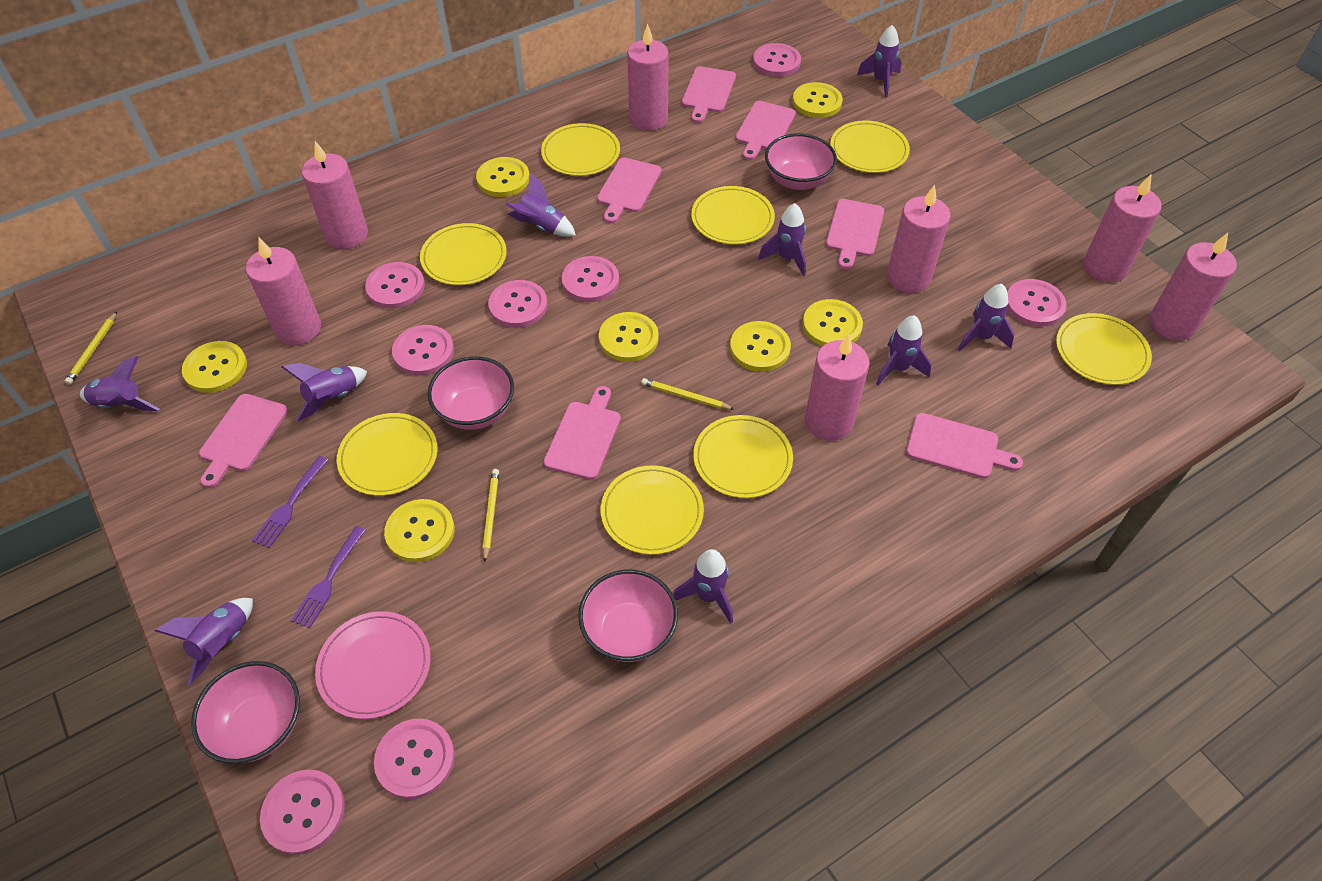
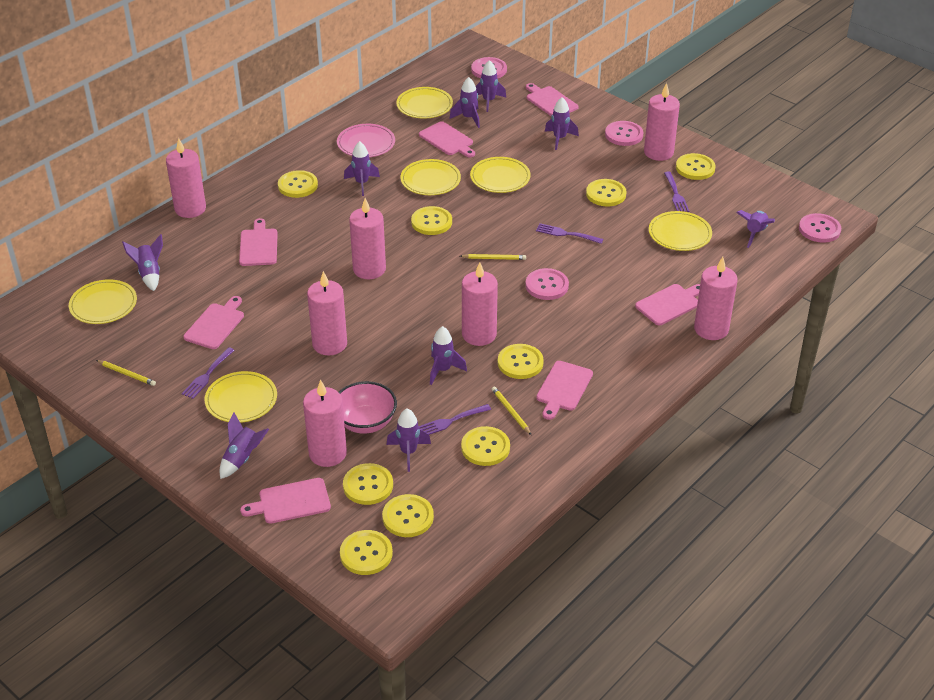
pink bowl: [191,661,300,764] [428,356,514,430] [578,570,678,662] [765,133,837,190] = 4 -> [339,381,397,433] = 1
pink button: [260,769,345,855] [365,262,425,309] [374,719,455,799] [392,325,454,376] [488,280,548,328] [562,256,619,302] [753,43,801,77] [1007,279,1066,327] = 8 -> [471,57,507,79] [525,268,569,300] [605,121,643,146] [799,213,841,243] = 4
purple fork: [252,456,328,548] [291,526,366,628] = 2 -> [182,347,235,399] [419,404,491,435] [536,223,603,244] [664,171,689,212] = 4
yellow button: [182,341,247,393] [384,499,455,562] [476,157,529,197] [599,312,659,362] [730,321,791,372] [792,82,843,118] [803,299,863,346] = 7 -> [278,170,318,198] [340,530,393,575] [343,463,393,505] [382,494,434,537] [411,206,452,235] [461,426,510,466] [498,344,544,379] [586,179,627,207] [676,153,716,180] = 9
yellow plate: [337,413,437,496] [420,223,507,285] [541,123,620,176] [601,465,704,555] [691,186,775,244] [693,415,793,498] [830,121,910,173] [1056,313,1152,385] = 8 -> [69,279,137,324] [204,371,277,423] [396,87,453,119] [401,159,461,195] [470,157,530,193] [649,211,712,251] = 6

